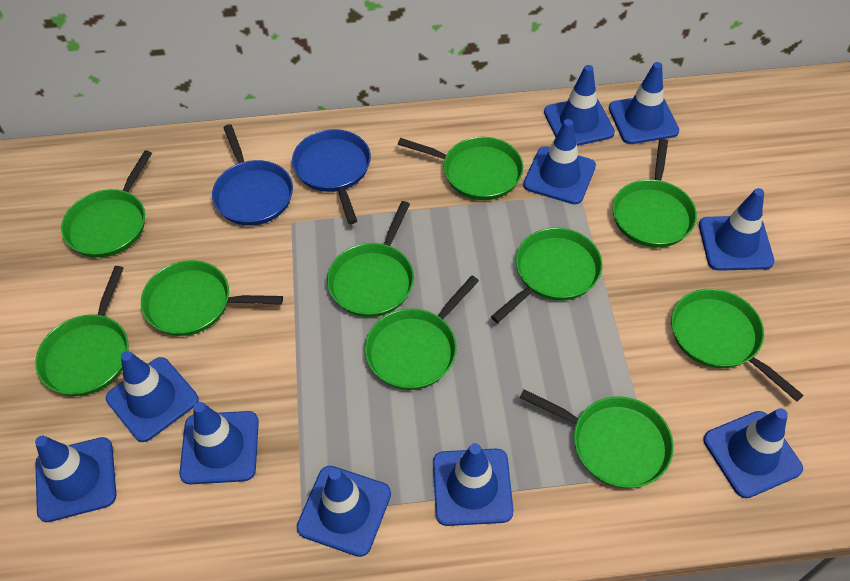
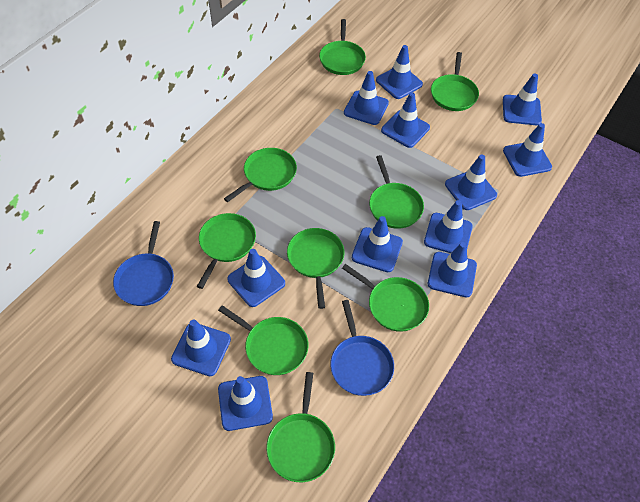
blue traffic cone: [35,436,116,522] [106,351,199,442] [179,402,259,484] [297,466,391,557] [433,443,514,526] [523,119,596,204] [544,65,615,146] [609,62,679,144] [699,188,774,271] [703,408,803,498] = 10 -> [171,320,231,376] [218,376,273,431] [227,249,285,307] [344,71,389,125] [352,216,403,272] [376,45,423,99] [381,92,430,148] [424,200,473,253] [428,242,477,297] [445,155,497,210] [503,74,542,125] [503,123,552,177] = 12
green pan: [35,266,129,396] [61,150,152,258] [141,260,283,336] [327,201,414,317] [365,276,479,390] [398,137,523,200] [491,228,603,323] [520,389,674,488] [613,139,697,247] [671,289,804,402] = 10 -> [197,213,256,289] [218,305,308,375] [224,148,297,202] [266,372,335,482] [287,228,344,309] [319,19,366,75] [342,264,429,332] [369,155,424,229] [431,52,479,111] = 9

